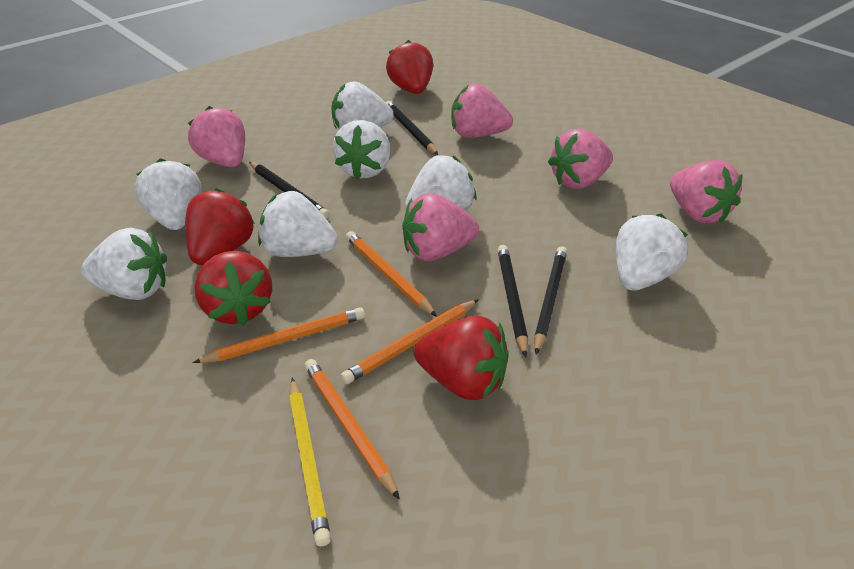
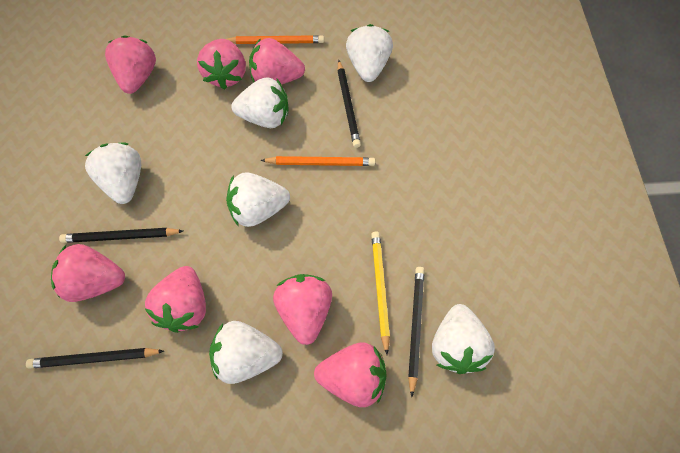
orange pencil: [192,307,365,363] [304,359,400,500] [340,299,479,384] [346,231,437,317] = 4 -> [227,35,324,44] [261,156,375,166] = 2
pink strawberry: [188,106,245,167] [402,193,479,261] [451,84,513,138] [548,129,613,189] [670,160,742,224] = 5 -> [51,244,125,302] [105,35,156,94] [144,266,206,333] [197,39,246,90] [249,38,305,84] [273,274,332,345] [314,342,387,407] = 7
red strawberry: [185,188,255,265] [194,251,272,325] [386,40,433,94] [414,315,509,400] = 4 -> none = 0
white strawberry: [81,227,167,300] [134,158,201,230] [258,191,338,257] [331,81,394,130] [333,120,390,179] [405,155,476,211] [616,214,688,290] = 7 -> [85,143,141,204] [209,321,283,384] [226,172,290,227] [231,77,288,128] [346,24,393,82] [432,304,495,374] = 6

